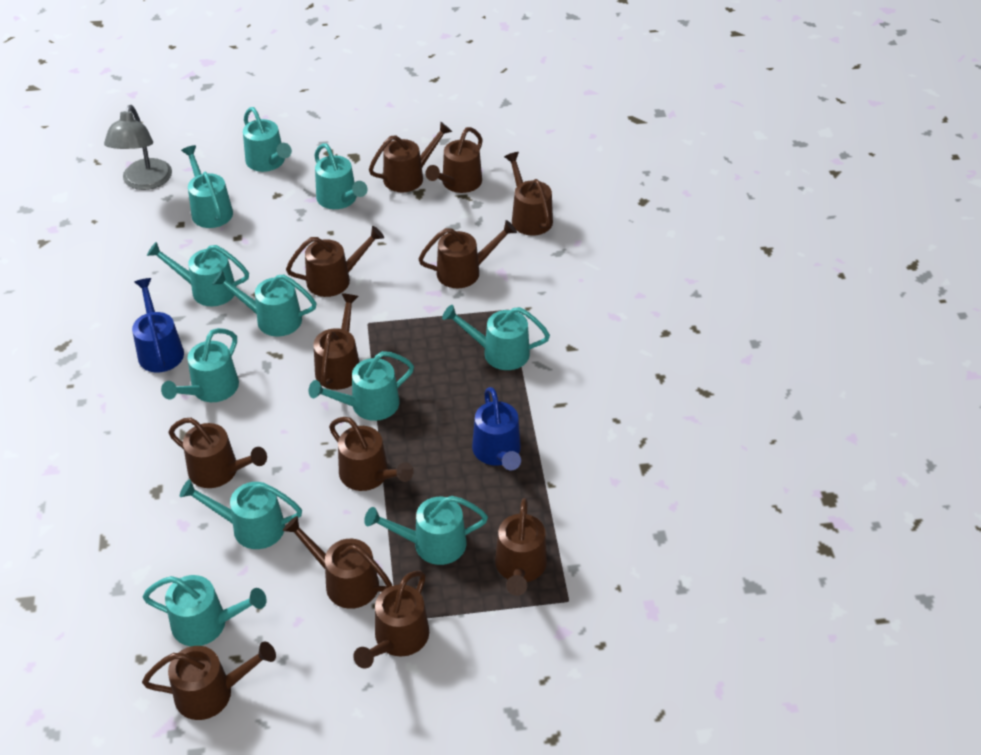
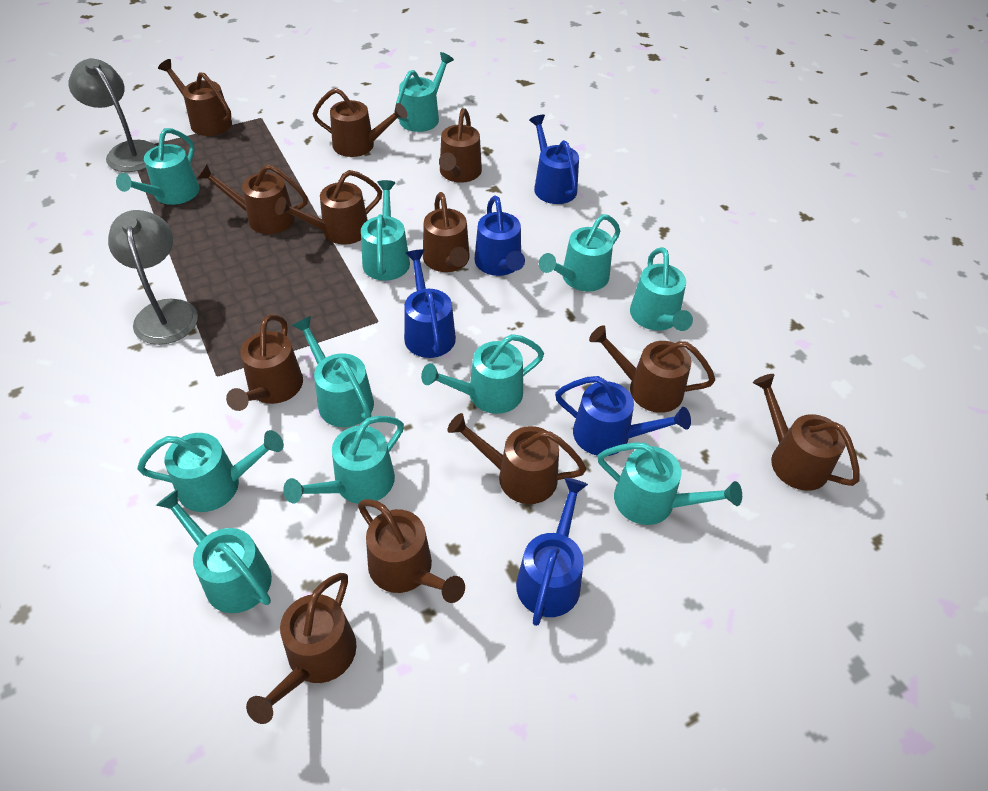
blue watering can: [132,278,184,372] [472,387,521,470] = 2 -> [404,249,456,358] [474,195,525,276] [516,478,588,626] [529,115,579,204] [555,376,691,456] = 5
grey lamp: [104,105,172,190] = 1 -> [68,58,156,172] [108,210,198,345] = 2

